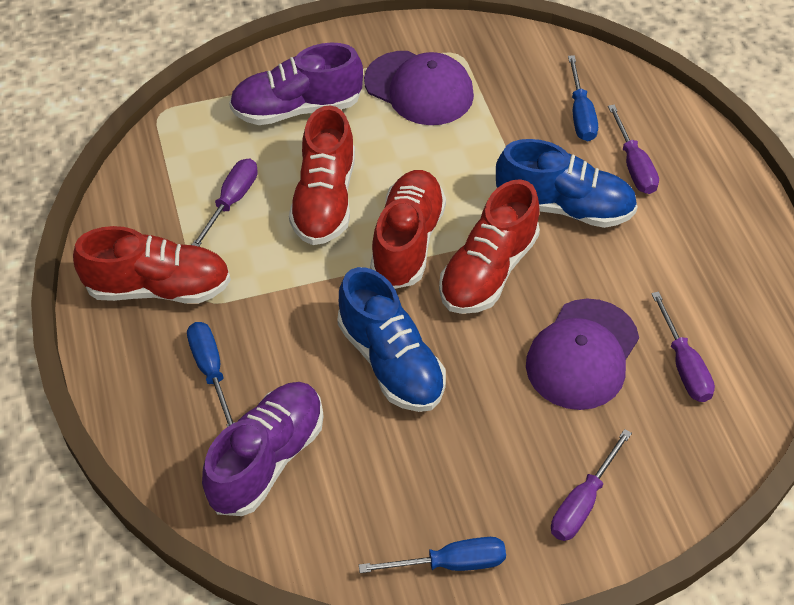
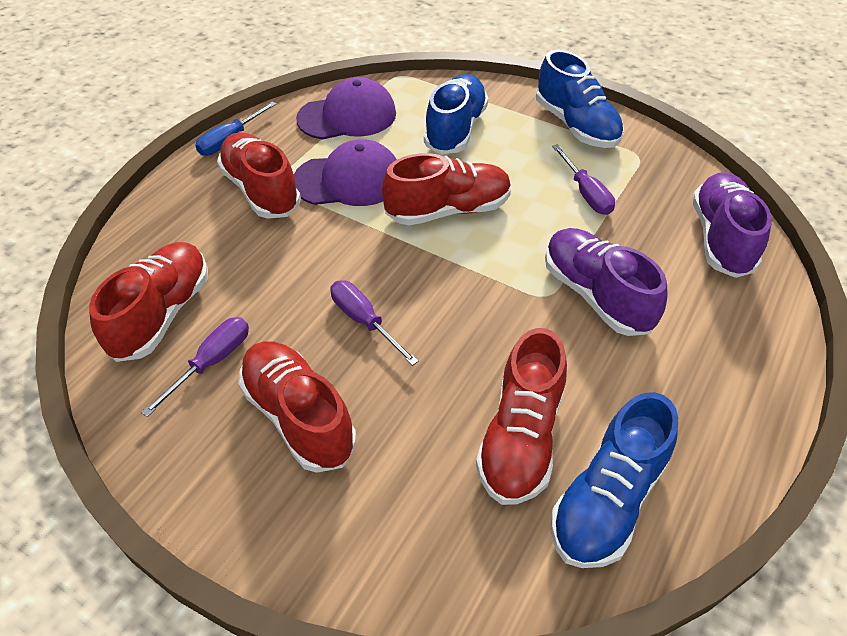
blue screwdriver: [187,322,235,427] [359,537,506,573] [568,55,598,141] = 3 -> [195,101,277,156] = 1
blue shoe: [337,267,446,412] [496,139,637,228] = 2 -> [424,74,488,155] [536,50,624,148] [551,392,678,568] = 3
purple screwdriver: [192,159,258,247] [551,429,632,541] [608,105,659,194] [651,292,715,402] = 4 -> [141,317,249,417] [331,280,419,366] [552,144,615,215] = 3
red shoe: [73,226,231,304] [289,105,355,245] [370,170,446,289] [439,179,540,314] = 4 -> [89,242,208,362] [217,132,301,219] [238,341,356,473] [382,153,511,226] [476,328,567,505] = 5

